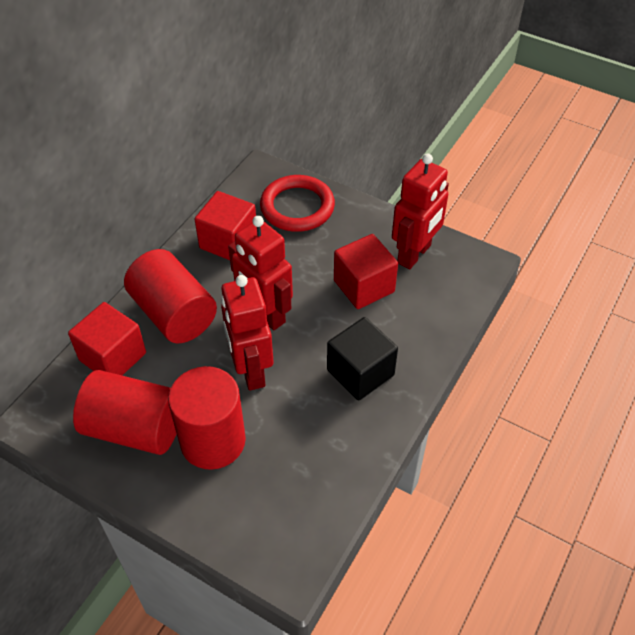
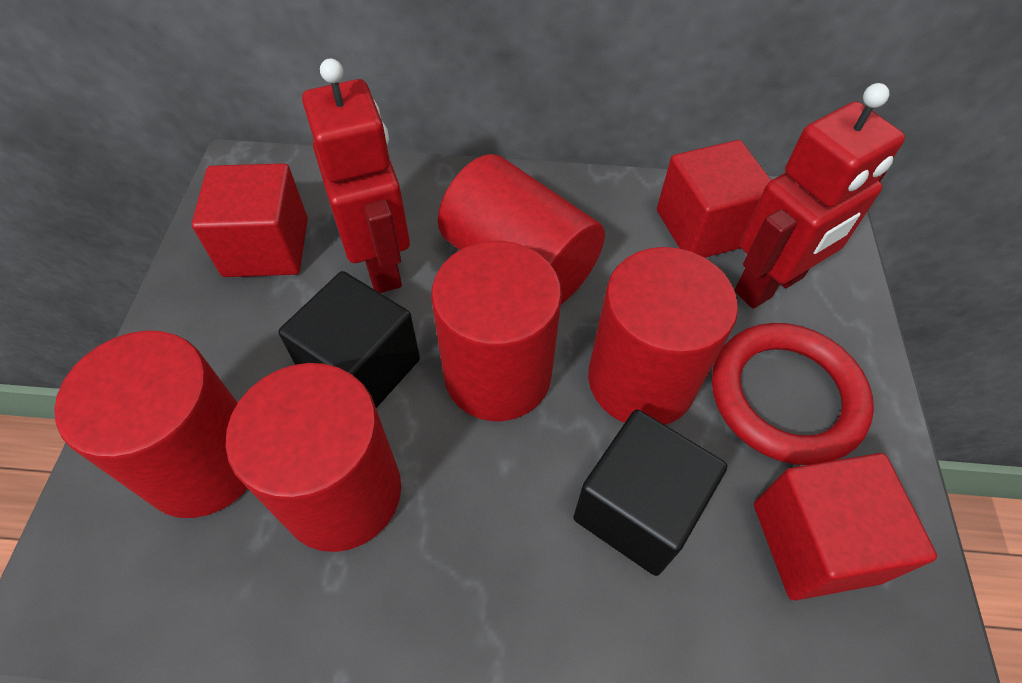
black cube: [327,317,398,401] = 1 -> [278,271,420,408] [573,409,727,576] = 2
red cylinder: [73,370,177,455] [124,249,217,343] [168,366,246,470] = 3 -> [54,331,247,518] [225,363,401,552] [431,241,562,421] [438,154,605,304] [588,247,738,425] = 5
red robot: [221,275,274,391] [228,216,293,330] [392,154,449,269] = 3 -> [302,58,410,293] [734,83,905,309] = 2

